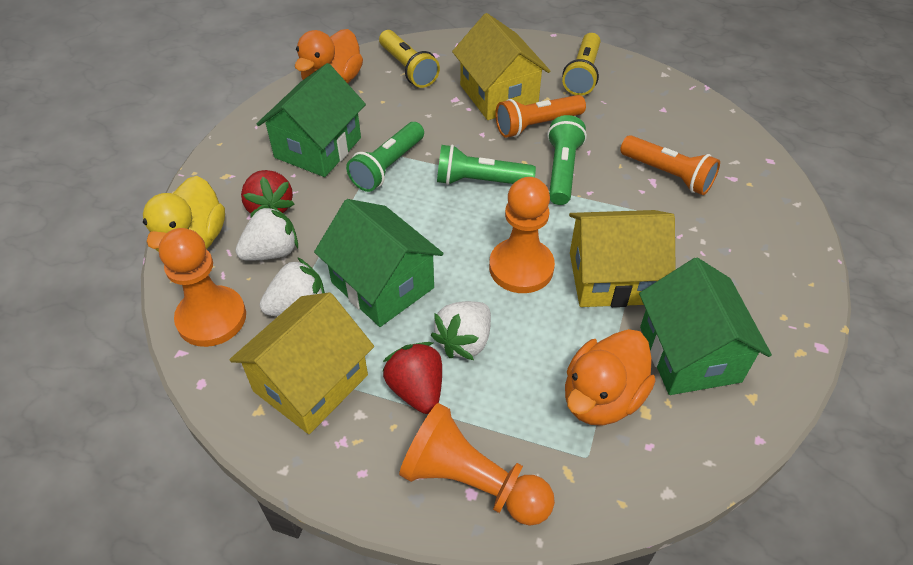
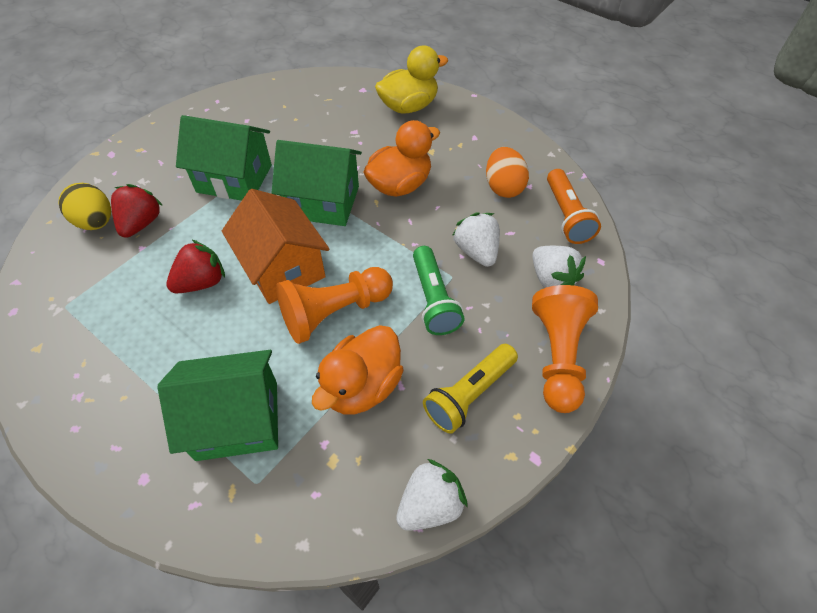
green flashlight: [346,122,424,192] [437,144,536,185] [547,115,587,205] = 3 -> [413,246,465,335] = 1
orange egg: none = 0 -> [486,147,529,198] = 1
orange flashlight: [495,95,586,138] [620,135,720,195] = 2 -> [547,169,601,244] = 1
orange house: none = 0 -> [222,189,329,304] = 1
orange pawn: [159,228,246,347] [399,403,555,526] [489,177,555,293] = 3 -> [276,267,393,344] [532,285,598,413] = 2
yellow egg: none = 0 -> [59,183,111,230] = 1
yellow flashlight: [379,30,440,88] [562,33,600,96] = 2 -> [423,344,518,433] = 1
yellow house: [229,292,374,434] [452,13,550,120] [569,210,676,307] = 3 -> none = 0

